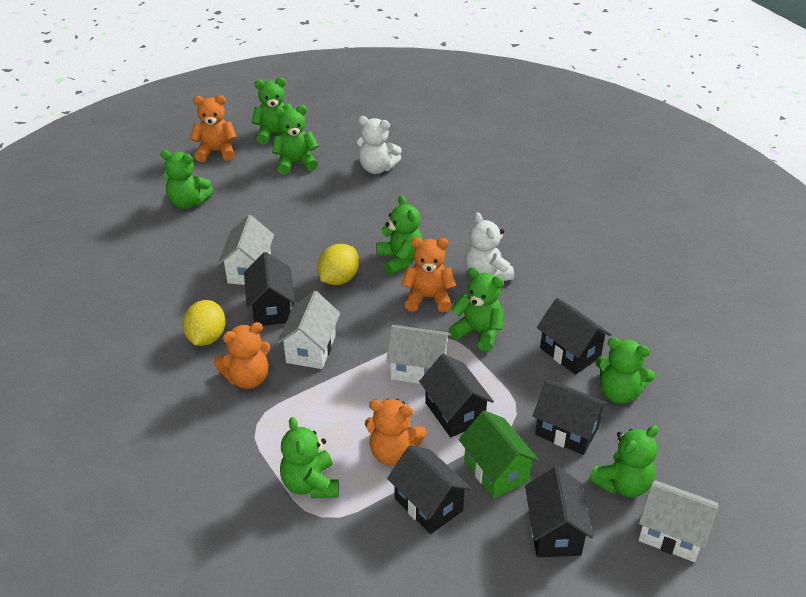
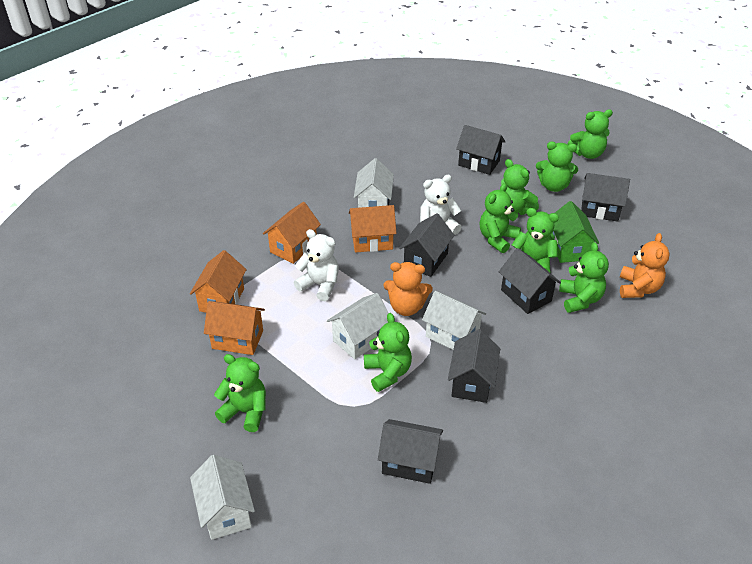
orange house: none = 0 -> [190,250,247,313] [204,301,265,355] [263,202,321,264] [349,205,396,253] = 4
orange teddy bear: [190,95,237,162] [214,322,271,389] [365,399,427,466] [401,237,456,312] = 4 -> [383,262,433,316] [620,233,670,298] = 2
yellow lemon: [182,300,226,346] [317,244,359,285] = 2 -> none = 0

